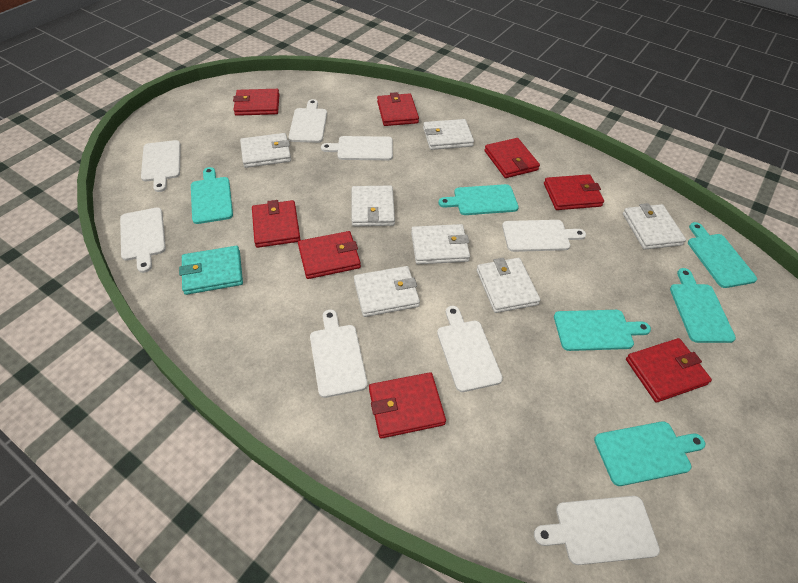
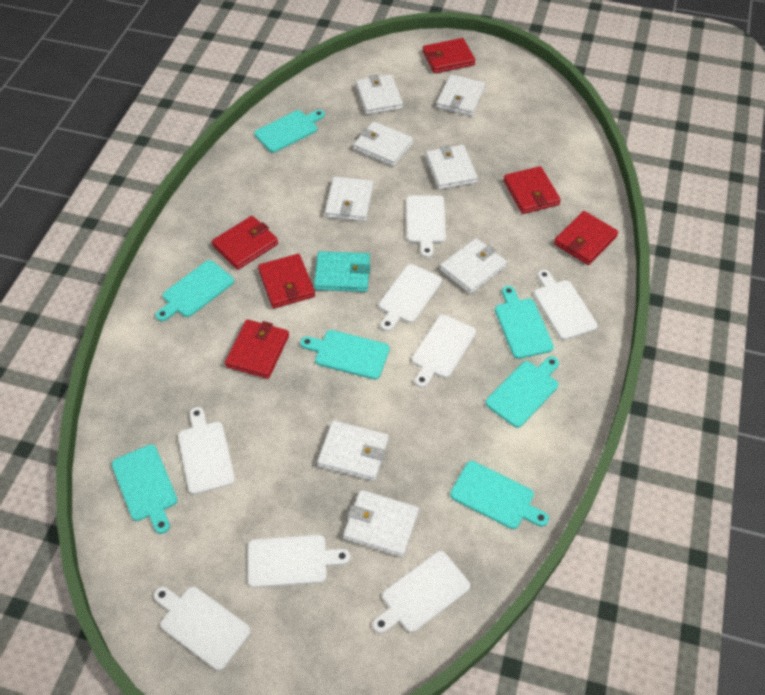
red wallet: [233,89,279,116] [252,200,301,248] [298,231,361,279] [369,372,446,438] [377,92,419,126] [484,138,540,178] [544,174,604,210] [626,338,712,403] = 8 -> [212,216,278,270] [225,319,289,379] [258,254,315,308] [422,38,476,73] [503,166,561,214] [554,211,618,265] = 6
turquoise cutting board: [191,167,233,224] [438,184,519,215] [554,310,651,351] [594,421,705,486] [670,268,736,343] [688,222,757,288] = 6 -> [112,444,178,534] [156,260,234,321] [254,110,325,153] [300,330,390,379] [450,461,549,529] [485,356,559,428] [495,286,554,359] = 7
white wallet: [240,133,291,168] [352,185,395,226] [354,266,420,317] [411,224,470,264] [423,119,474,150] [477,258,541,313] [623,203,686,250] = 7 -> [317,420,389,481] [325,177,373,221] [343,490,419,557] [353,121,413,166] [356,74,403,115] [426,145,478,190] [436,75,486,116] [440,238,507,294] = 8

